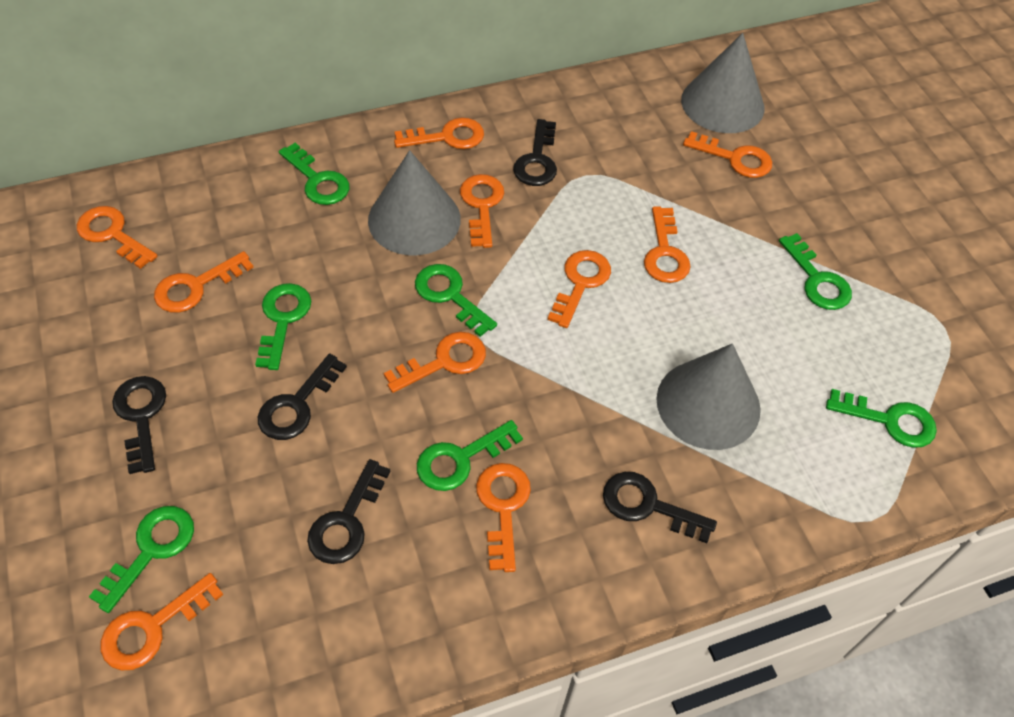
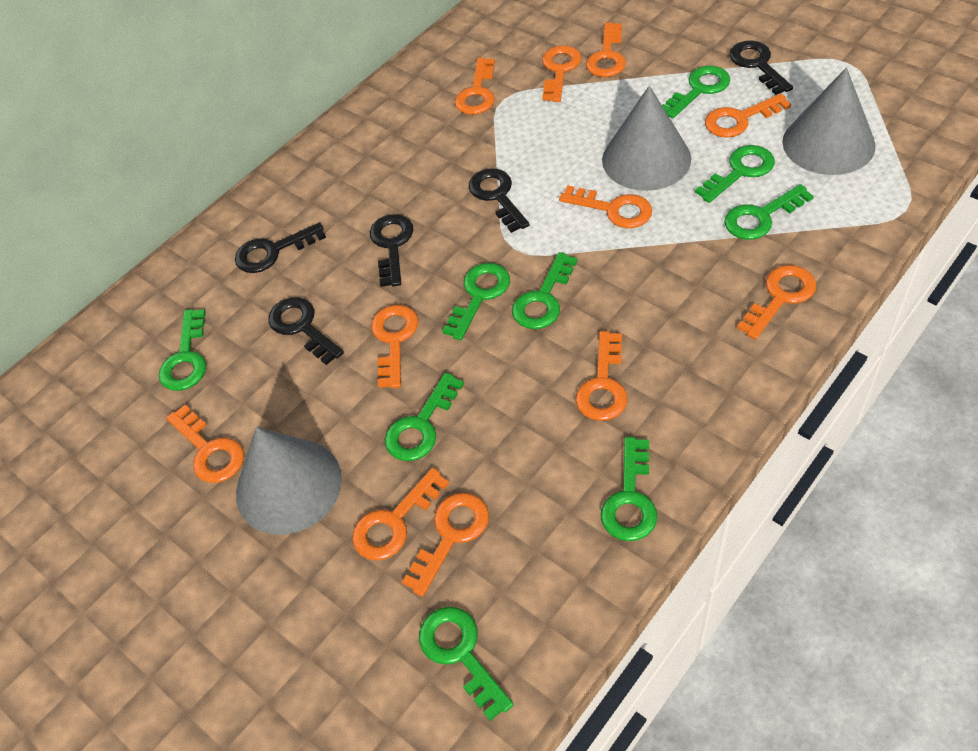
green key: [89,506,194,613] [255,283,311,370] [279,143,349,205] [415,264,497,337] [417,420,523,491] [779,233,852,310] [826,389,937,448] = 7 -> [159,309,206,391] [385,373,464,461] [419,607,514,721] [442,263,510,340] [512,252,578,329] [601,437,657,541] [662,66,730,118] [695,145,775,203] [724,184,814,240] = 9
orange key: [77,206,158,269] [100,573,224,670] [154,251,254,313] [384,332,486,393] [394,117,484,149] [460,174,504,248] [476,463,531,572] [548,250,611,328] [644,206,691,283] [683,131,772,178] = 10 -> [166,405,244,483] [352,468,449,560] [371,305,418,388] [402,493,489,597] [455,58,495,115] [542,45,582,102] [559,185,652,228] [575,331,628,421] [586,22,626,77] [705,94,791,138] [737,265,816,339] = 11

